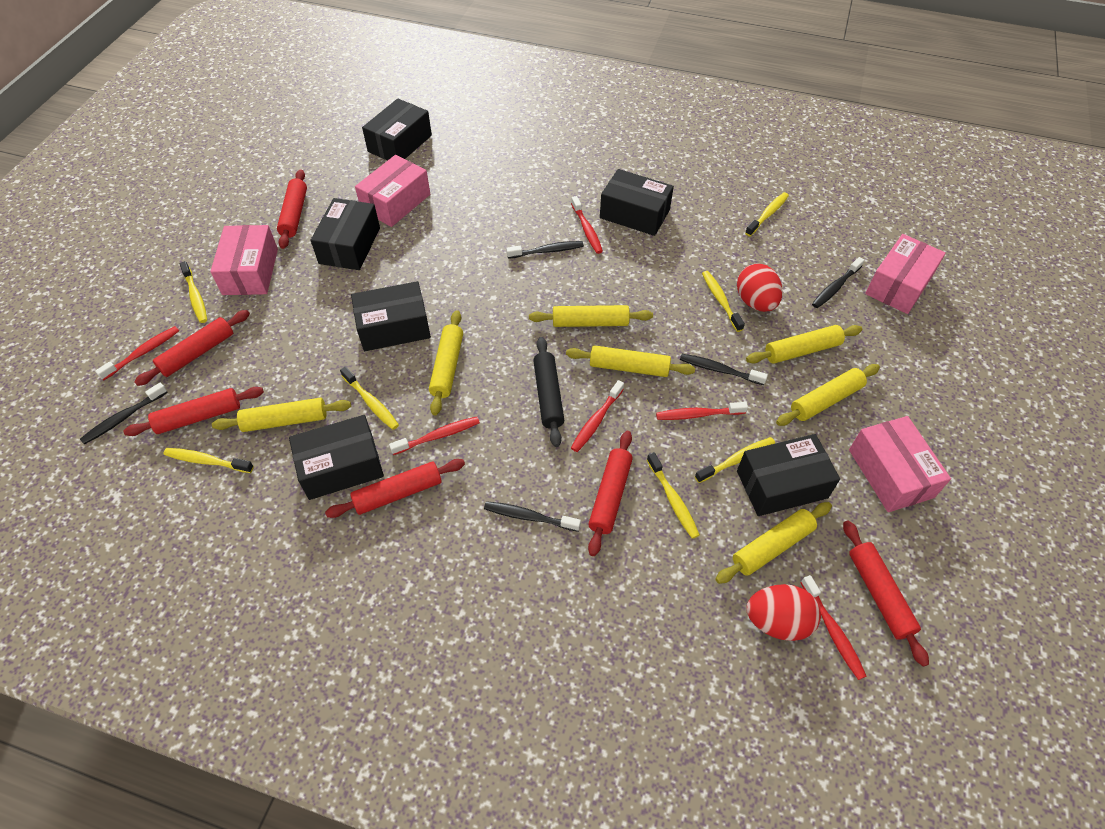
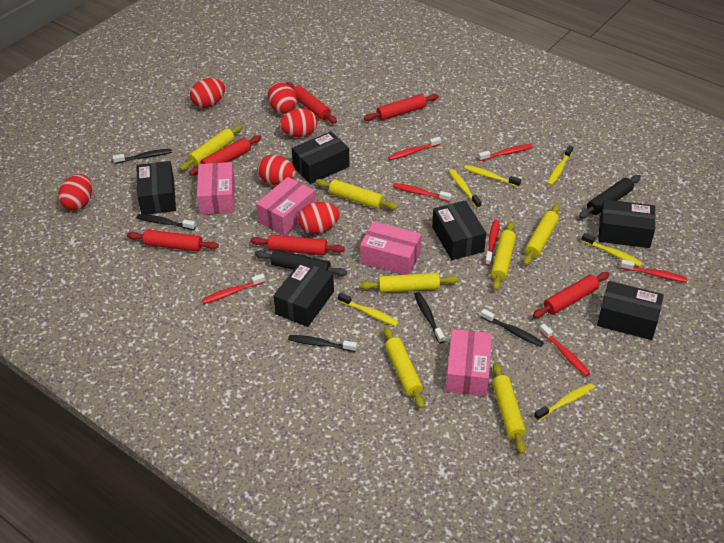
black rolling pin: [533,337,564,447] = 1 -> [255,250,347,276] [579,175,641,218] = 2
red egg: [737,263,783,312] [746,584,821,641] = 2 -> [58,174,92,211] [190,78,225,108] [258,155,296,185] [268,82,297,114] [280,108,317,137] [298,202,340,234] = 6
red toothbrush: [95,326,179,380] [389,417,480,455] [571,196,603,254] [571,380,624,452] [656,402,748,420] [800,575,866,680] = 6 -> [202,273,265,304] [388,137,441,160] [393,183,452,202] [478,144,533,161] [485,220,500,266] [539,324,590,376] [620,259,688,283] = 7
yellow toothbrush: [163,448,254,473] [179,261,207,323] [340,366,399,430] [647,452,700,539] [695,437,775,483] [702,271,745,332] [745,192,789,236] = 7 -> [338,293,399,326] [449,169,482,208] [464,165,521,187] [534,383,594,421] [547,145,573,186] [581,233,643,266] = 6

